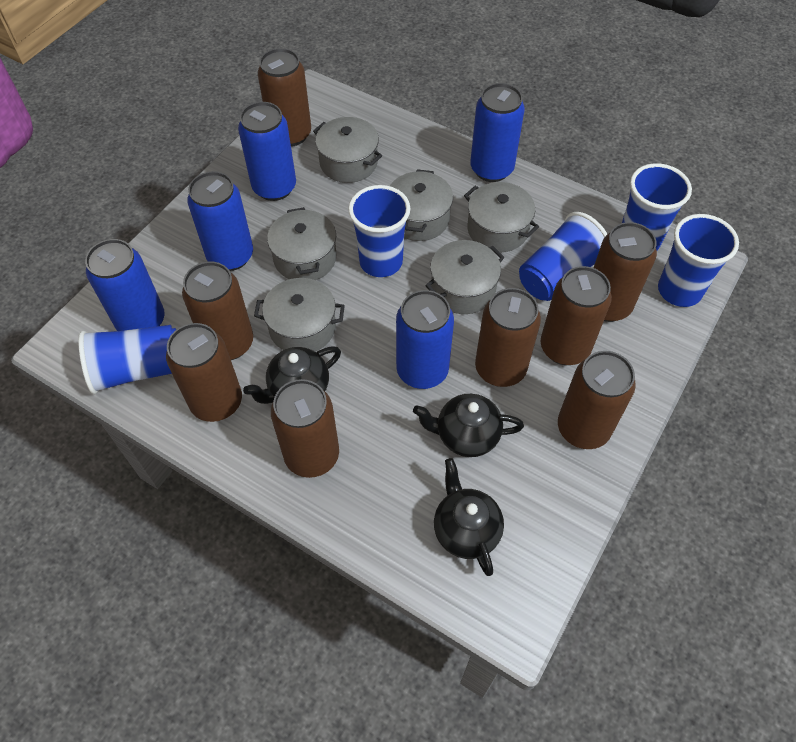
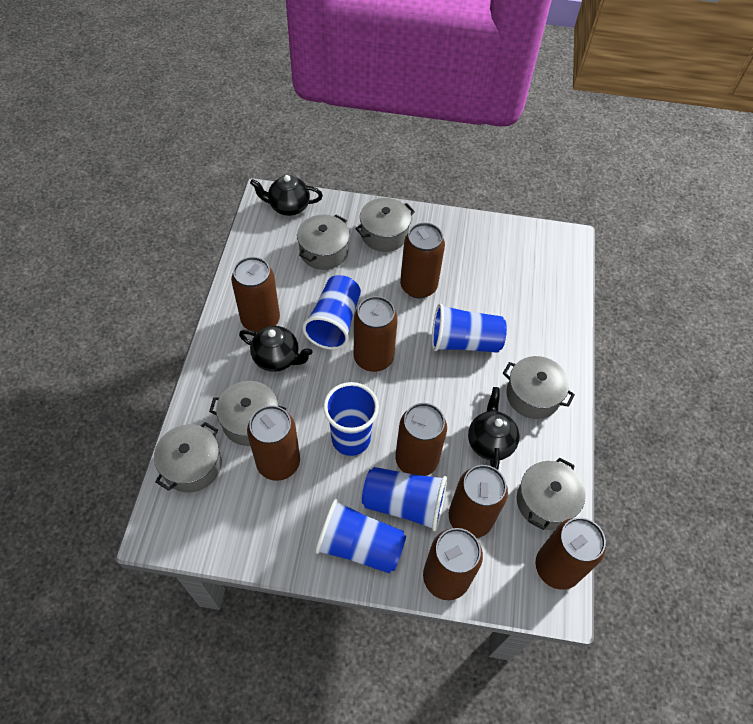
blue can: [85,239,165,331] [187,171,253,271] [238,102,296,201] [396,290,454,389] [470,83,525,182] = 5 -> none = 0

